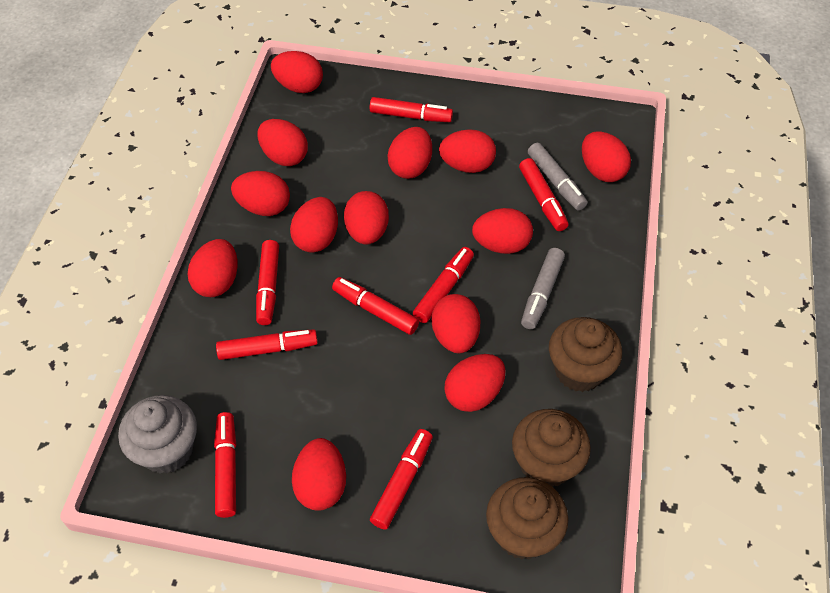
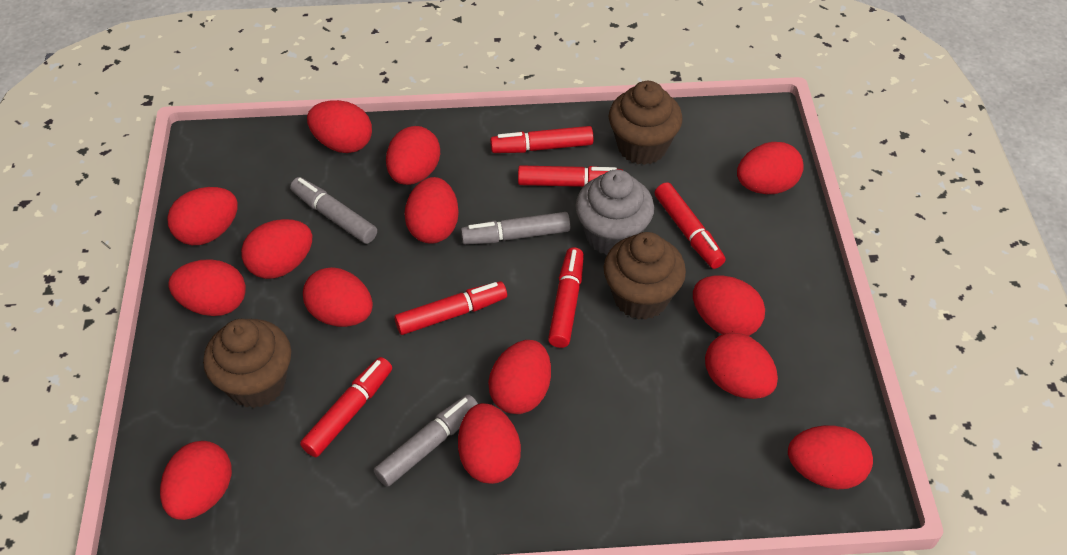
grey marker: [521,248,565,329] [528,143,588,210] = 2 -> [290,177,377,244] [374,394,478,487] [461,212,571,245] = 3
red egg: [188,239,238,297] [231,171,290,216] [257,119,308,166] [271,51,323,93] [290,197,338,253] [292,438,346,511] [344,191,389,245] [387,127,432,179] [432,294,480,353] [439,129,496,173] [444,354,506,412] [472,208,533,254] [582,132,631,182] = 13 -> [160,441,232,520] [167,187,238,245] [168,259,246,316] [241,219,312,279] [303,267,373,327] [307,100,372,153] [386,126,440,185] [404,177,459,244] [458,403,521,484] [488,340,551,414] [693,276,765,336] [705,333,778,399] [737,142,804,194] [788,425,873,489] = 14
red marker: [214,412,236,518] [216,329,318,360] [256,240,279,325] [332,277,419,335] [369,97,453,122] [370,429,433,530] [413,247,474,323] [519,158,568,231] = 8 -> [300,357,392,457] [394,281,507,335] [490,126,594,153] [518,165,622,187] [548,247,584,348] [654,182,726,269] = 6

